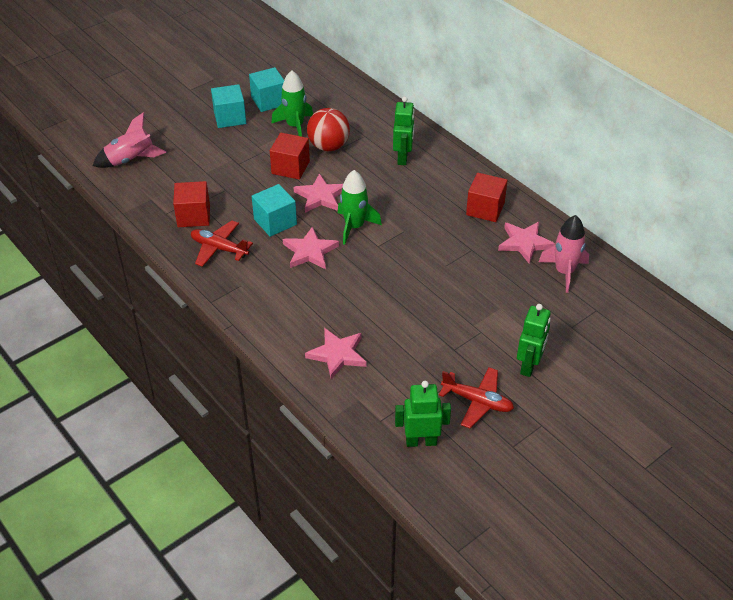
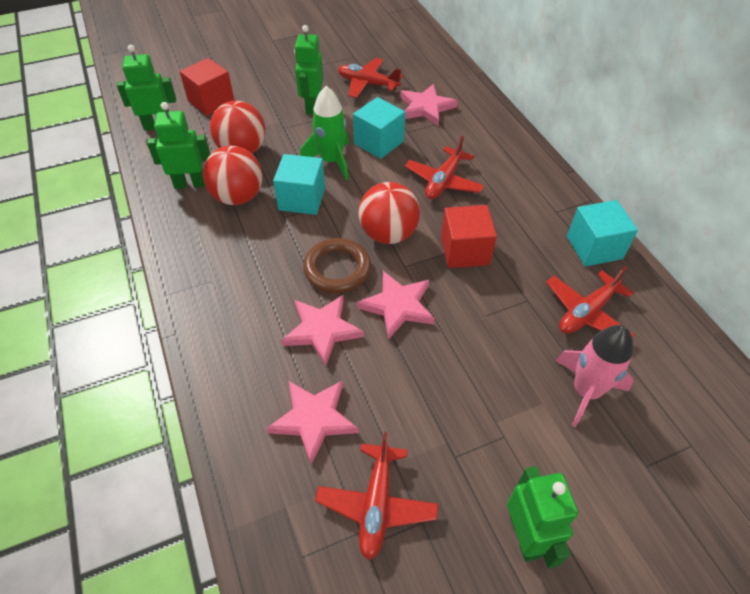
brown ring: none = 0 -> [303,238,371,293] = 1
green robot: [393,97,415,165] [395,381,451,447] [517,304,551,377] = 3 -> [117,45,176,131] [147,102,210,189] [294,25,323,114] [507,466,578,568] = 4
green rocket: [271,70,313,137] [338,170,382,245] = 2 -> [300,86,349,180] = 1
pink rocket: [93,112,166,168] [539,215,589,293] = 2 -> [556,325,633,427] = 1
red ball: [307,108,350,151] = 1 -> [203,146,263,205] [210,101,266,153] [358,182,420,244] = 3
red cube: [173,181,210,227] [270,133,310,180] [466,173,508,222] = 3 -> [180,58,235,115] [441,205,497,268] = 2
red plane: [191,220,253,267] [439,367,514,428] = 2 -> [315,432,438,560] [338,58,403,98] [405,136,484,199] [546,266,634,337] = 4

